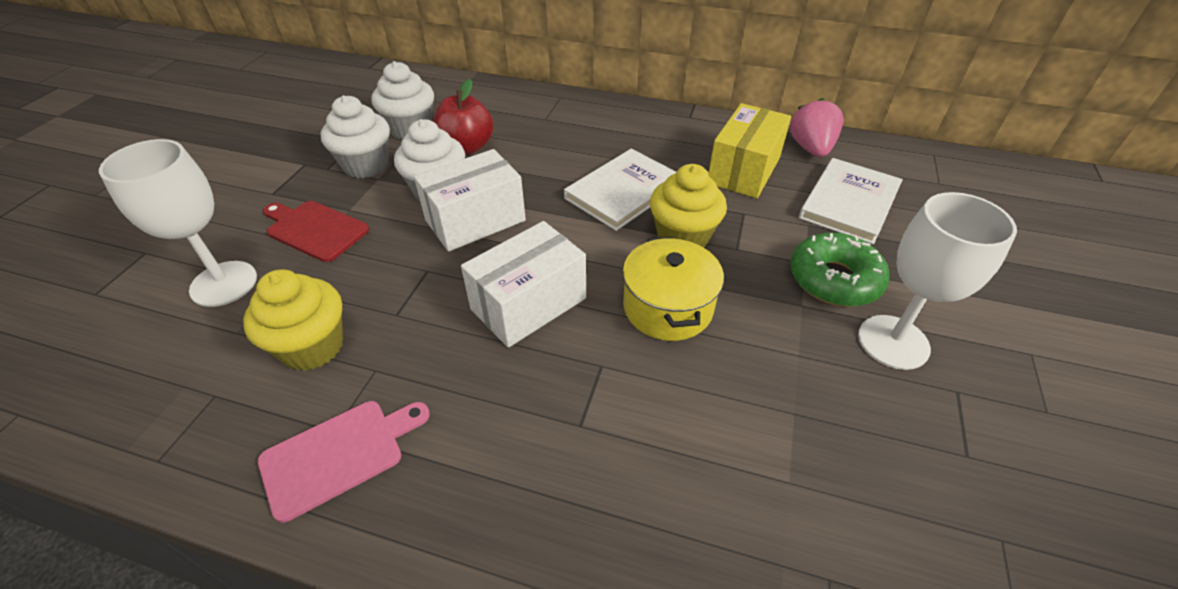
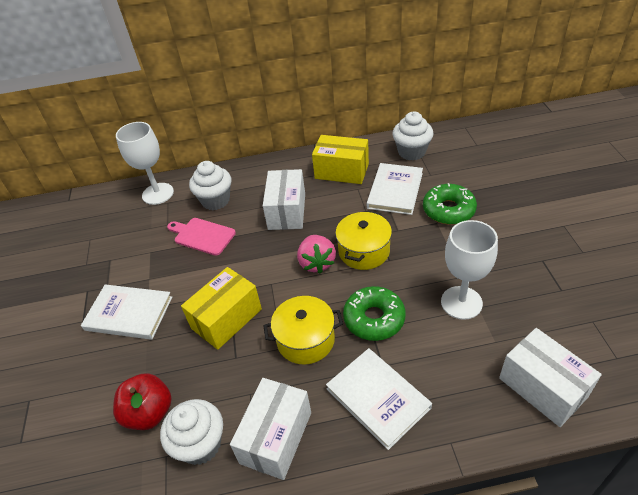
green donut: [790,233,890,307] = 1 -> [343,286,406,341] [423,183,477,225] = 2
red cutting board: [263,201,369,262] = 1 -> none = 0
white book: [564,149,677,231] [799,158,903,244] = 2 -> [81,285,172,340] [326,348,432,450] [367,163,423,215] = 3
white box: [414,149,526,252] [461,221,586,348] = 2 -> [230,378,311,480] [263,169,305,230] [499,328,602,427] = 3
yellow box: [709,103,791,198] = 1 -> [181,267,262,350] [312,135,369,184] = 2
yellow cupcake: [243,269,343,371] [650,164,727,248] = 2 -> none = 0
yellow pot: [623,237,724,341] = 1 -> [263,296,343,365] [335,210,392,270] = 2

